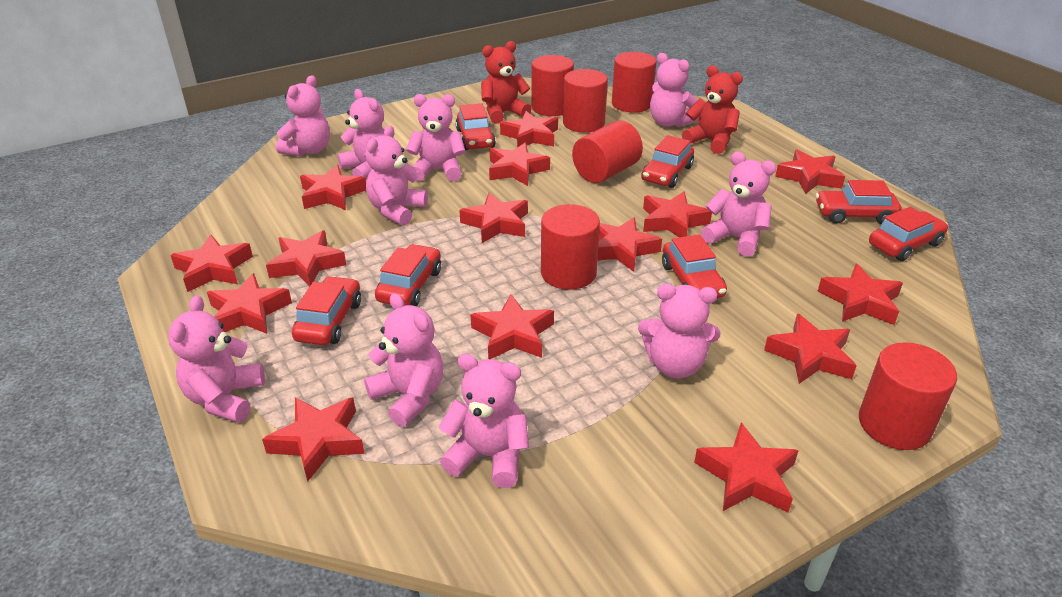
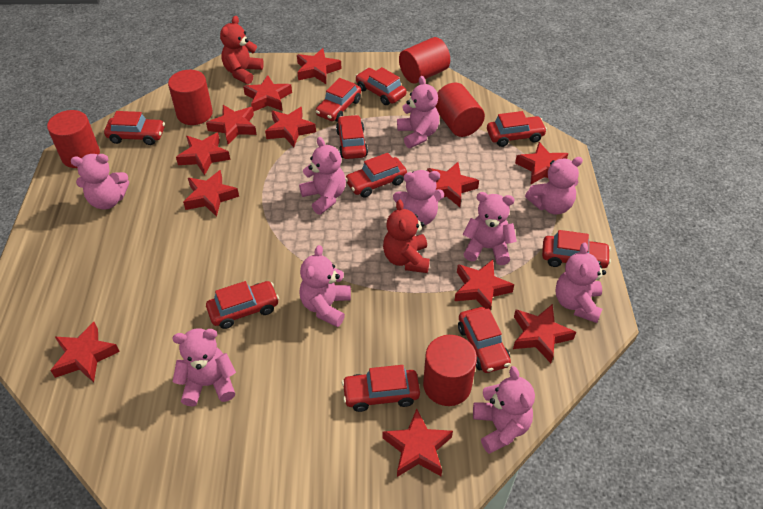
red car: [292,276,361,345] [375,244,441,306] [455,103,496,150] [641,135,694,188] [662,235,727,298] [816,180,901,224] [869,207,948,261] = 7 -> [104,111,165,145] [206,281,279,329] [316,78,361,122] [336,115,368,159] [342,365,420,412] [345,153,407,198] [355,67,406,105] [458,307,511,373] [487,111,547,147] [542,230,611,269] = 10
red cylinder: [532,55,574,116] [541,204,600,290] [563,69,608,133] [572,120,643,183] [612,52,656,113] [859,342,957,450] = 6 -> [47,110,100,168] [168,70,213,125] [399,37,450,84] [423,335,477,406] [435,82,485,137] = 5
red star: [170,235,253,292] [207,273,292,334] [262,397,365,482] [266,230,346,286] [300,165,366,210] [459,193,528,243] [470,295,554,359] [489,143,550,186] [500,111,558,147] [597,217,662,272] [643,192,712,237] [694,423,799,512] [764,313,857,384] [775,149,845,194] [818,264,903,325] = 15 -> [50,322,120,382] [176,132,230,175] [183,170,239,217] [206,105,257,144] [243,75,292,112] [265,107,316,147] [297,48,342,84] [383,409,453,477] [427,162,479,207] [455,260,514,311] [513,304,576,363] [515,142,568,185] = 12

